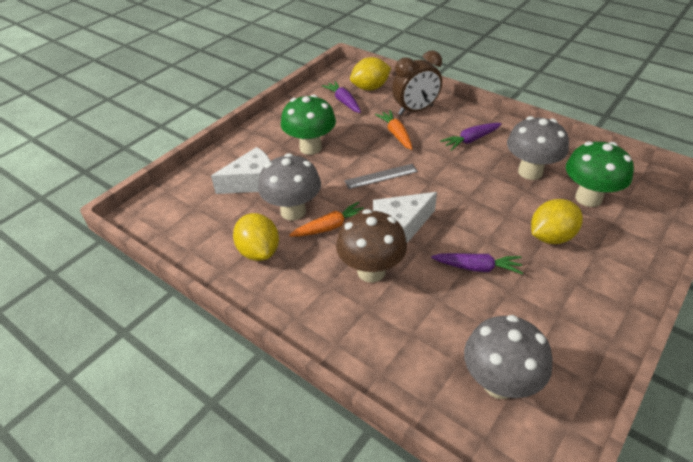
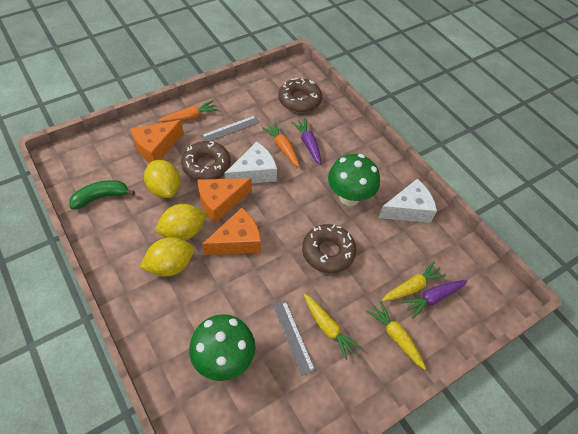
brown clock: [392,50,442,115] = 1 -> none = 0
brown donut: none = 0 -> [181,141,231,181] [279,78,322,113] [302,224,356,273] = 3
brown mushroom: [336,209,407,283] = 1 -> none = 0
green banana: none = 0 -> [69,180,135,209] = 1
grey mushroom: [258,153,321,221] [464,315,553,399] [507,116,569,180] = 3 -> none = 0
grey ruler: [344,164,418,189] = 1 -> [201,115,260,141] [273,301,315,376] = 2
orange cheese: none = 0 -> [131,120,184,163] [198,178,252,223] [202,208,261,255] = 3
purple carrot: [322,81,361,113] [431,253,523,274] [440,123,502,151] = 3 -> [291,119,321,165] [402,280,468,318] = 2
yellow carrot: none = 0 -> [304,294,362,360] [366,301,426,370] [382,261,446,301] = 3

